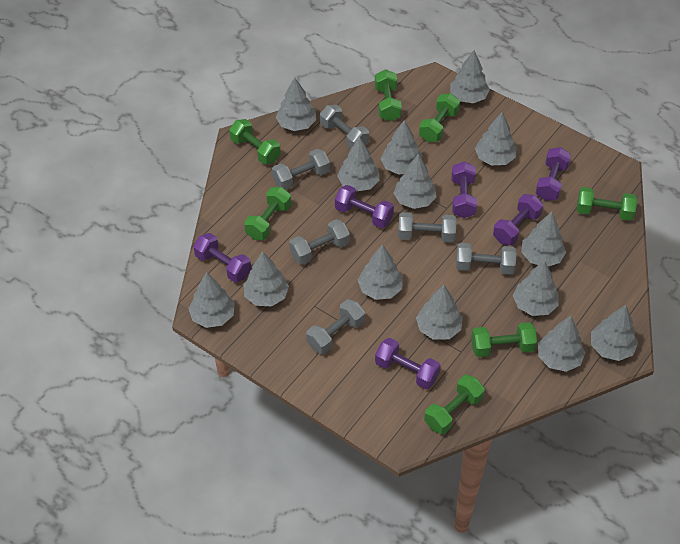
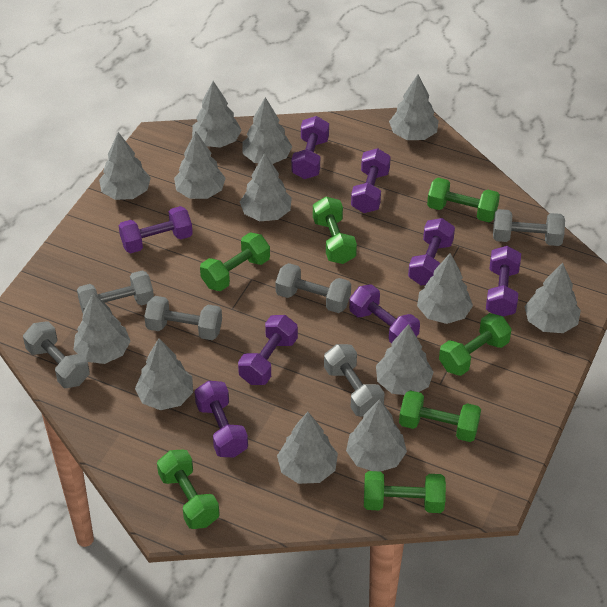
grey tree: [188,272,235,328] [243,251,289,307] [276,77,316,131] [337,137,380,192] [358,244,403,300] [381,120,422,175] [394,154,437,209] [416,285,463,340] [450,50,490,103] [475,112,516,165] [513,261,559,316] [521,212,566,266] [538,316,586,372] [591,305,638,361] = 14 -> [73,293,131,364] [99,132,151,200] [135,338,193,410] [174,132,226,199] [192,81,241,148] [240,153,292,221] [242,97,292,164] [277,412,338,484] [346,399,407,472] [376,324,434,395] [389,75,439,140] [417,253,473,324] [524,263,581,333] = 13
purple dumbbell: [193,233,251,282] [335,185,394,228] [375,338,441,389] [451,161,477,218] [493,194,543,245] [536,147,571,201] = 6 -> [119,206,193,253] [195,381,248,458] [238,315,298,385] [291,116,329,179] [349,284,420,343] [351,148,391,213] [408,218,455,286] [486,246,521,316] = 8

